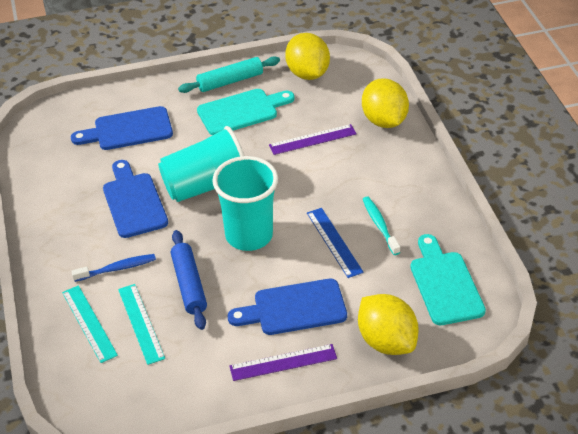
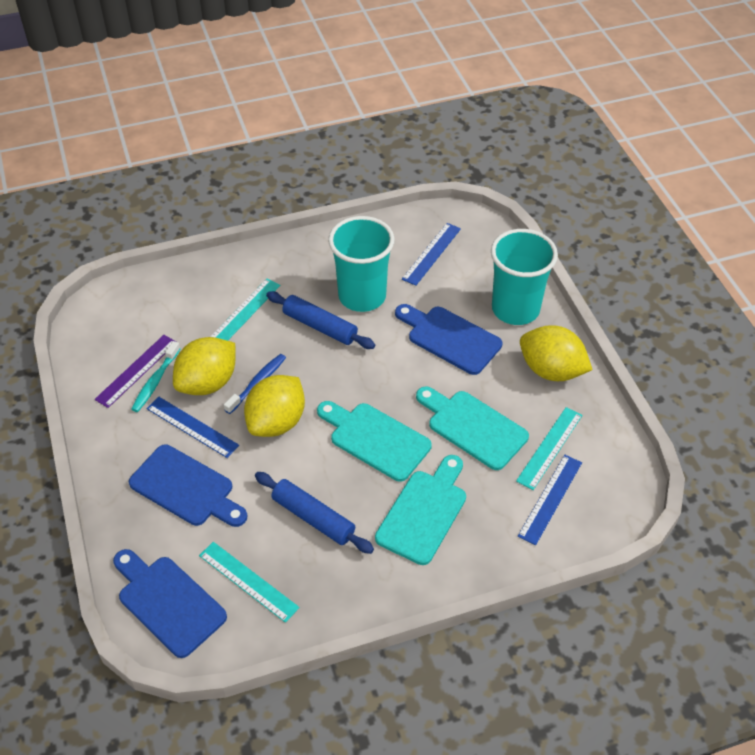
blue rolling pin: [171,230,207,330] = 1 -> [255,472,374,554] [266,291,375,349] = 2
blue ruler: [307,208,364,278] = 1 -> [146,397,239,458] [402,223,461,286] [518,455,582,545] = 3
purple ruler: [229,344,337,381] [269,124,357,155] = 2 -> [95,335,176,408] = 1
turquoise cutting board: [197,89,295,135] [410,234,486,325] = 2 -> [317,401,432,482] [375,455,466,565] [416,386,529,470] = 3
turquoise rolling pin: [178,56,280,93] = 1 -> none = 0
turquoise ruler: [62,285,118,363] [118,284,165,365] = 2 -> [199,542,300,623] [211,279,280,341] [516,407,582,490] = 3

